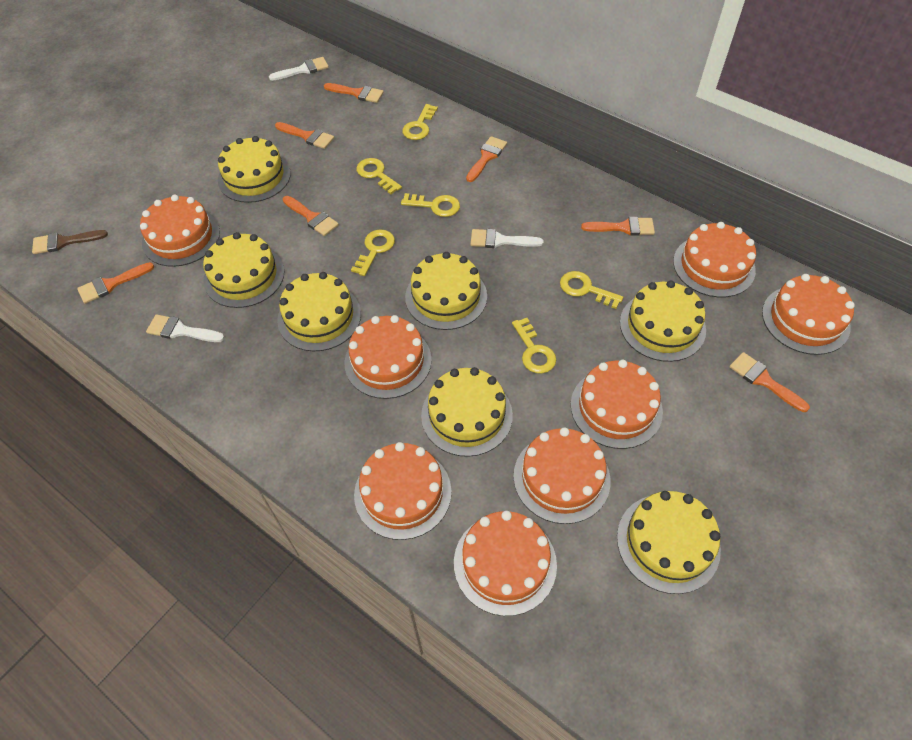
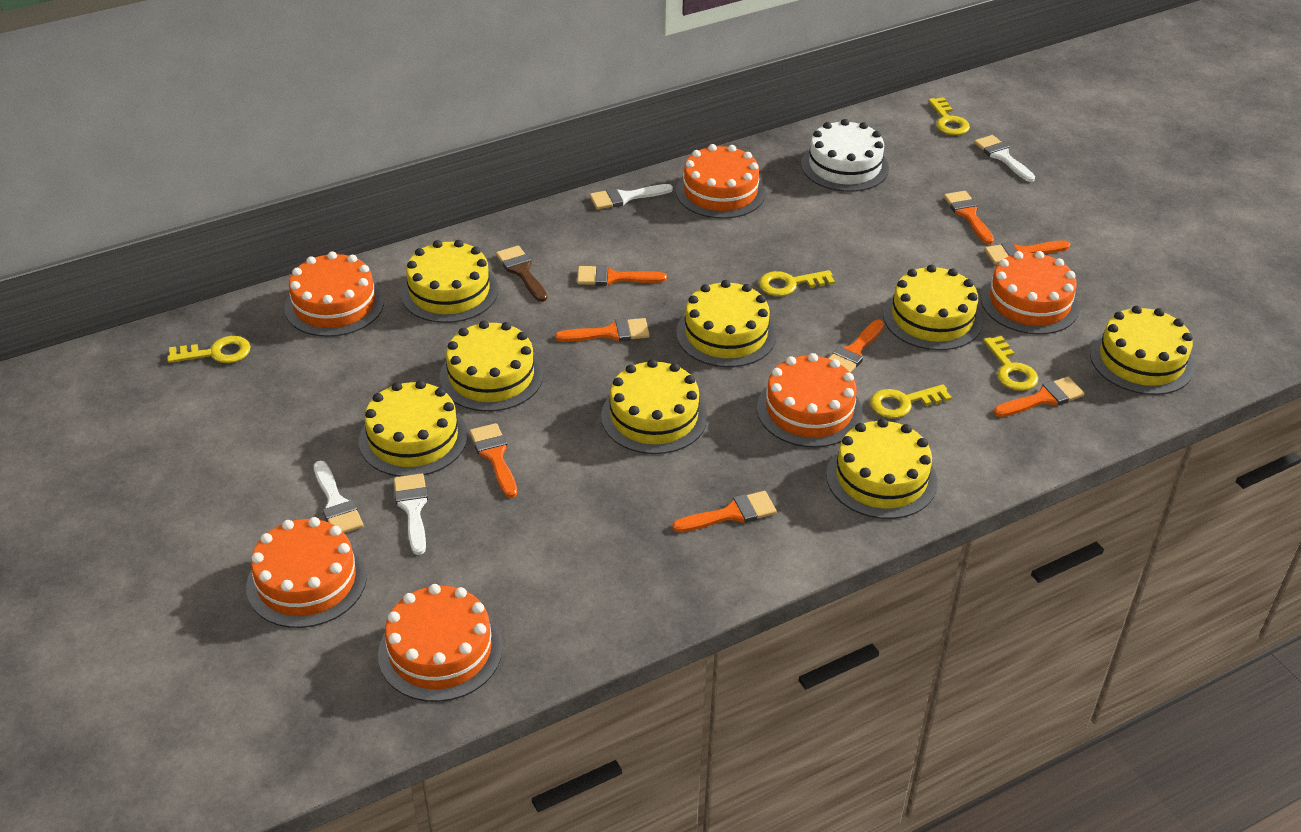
orange brush: [77,262,154,304] [275,122,334,149] [283,196,339,236] [324,83,384,103] [466,136,507,182] [581,217,655,236] [730,352,810,412] = 7 -> [470,423,517,498] [555,318,650,342] [577,265,667,286] [672,491,777,532] [828,319,884,373] [944,191,994,244] [984,240,1070,264] [994,377,1085,417] = 8
orange cake: [140,195,220,267] [345,315,432,399] [354,442,451,540] [454,511,557,616] [513,427,610,524] [571,360,663,449] [673,222,756,297] [762,274,855,355] = 8 -> [246,517,367,628] [284,252,384,337] [378,584,503,702] [676,144,765,219] [757,353,863,447] [981,251,1080,334] = 6
white brush: [146,314,224,342] [269,57,329,81] [470,229,544,248] = 3 -> [314,461,364,533] [394,473,428,555] [590,184,673,209] [974,135,1035,182] = 4
white cake: none = 0 -> [801,119,889,192] = 1
yellow cake: [203,232,284,308] [218,136,291,203] [277,272,361,351] [405,252,487,330] [421,367,513,457] [617,491,721,594] [620,280,706,362] = 7 -> [359,380,468,477] [401,240,498,323] [439,321,543,412] [601,359,707,454] [676,280,777,367] [826,418,938,519] [883,265,982,350] [1090,306,1194,395] = 8
yellow key: [351,229,395,276] [356,158,402,194] [401,193,460,217] [402,104,438,140] [512,318,556,374] [560,271,623,309] = 6 -> [167,336,251,363] [759,270,835,296] [870,384,952,418] [928,97,970,135] [983,336,1038,391] = 5

